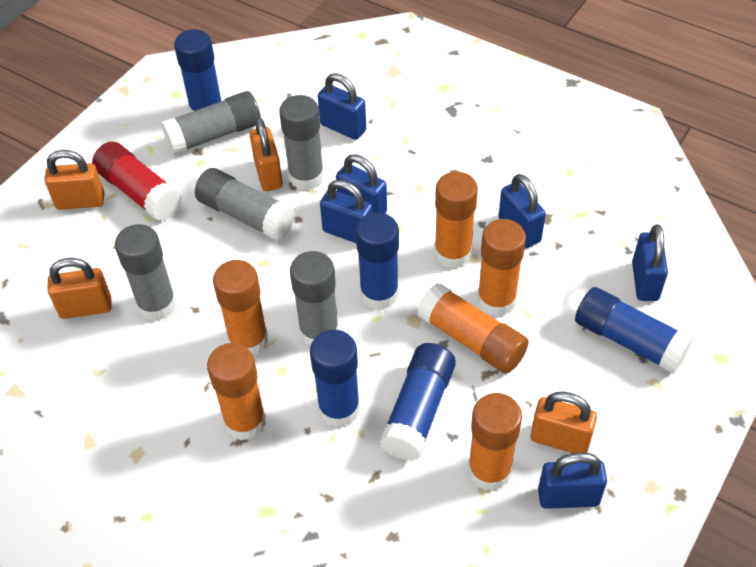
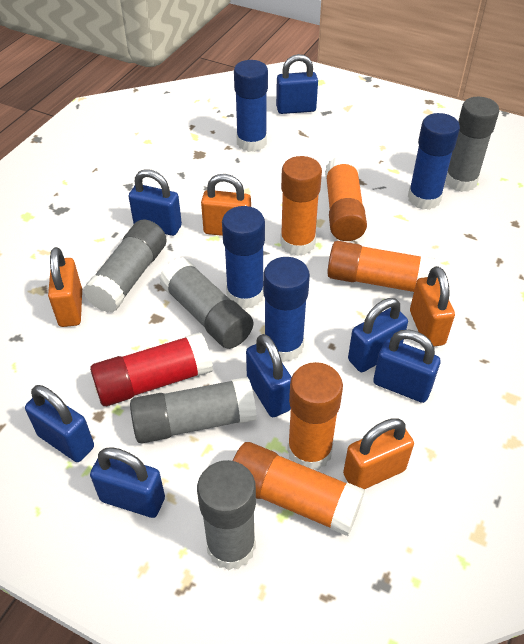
blue glue stick: [174,29,222,112] [310,330,360,427] [356,213,399,310] [379,343,456,461] [575,287,693,374] = 5 -> [222,206,265,309] [234,60,268,152] [263,257,310,362] [408,113,460,210] = 4
blue padlock: [318,73,366,140] [320,180,373,243] [336,154,387,214] [498,174,546,248] [538,452,607,509] [632,224,668,301] = 6 -> [25,385,94,462] [90,447,165,518] [129,169,182,236] [246,334,292,417] [276,54,318,114] [348,298,408,372] [373,330,440,403] = 7
orange glue stick: [207,343,266,440] [213,260,268,356] [417,283,529,374] [435,172,478,268] [468,393,522,491] [477,219,526,317] = 6 -> [233,442,365,536] [280,156,322,256] [287,362,343,470] [325,156,367,241] [327,241,436,292] = 5

